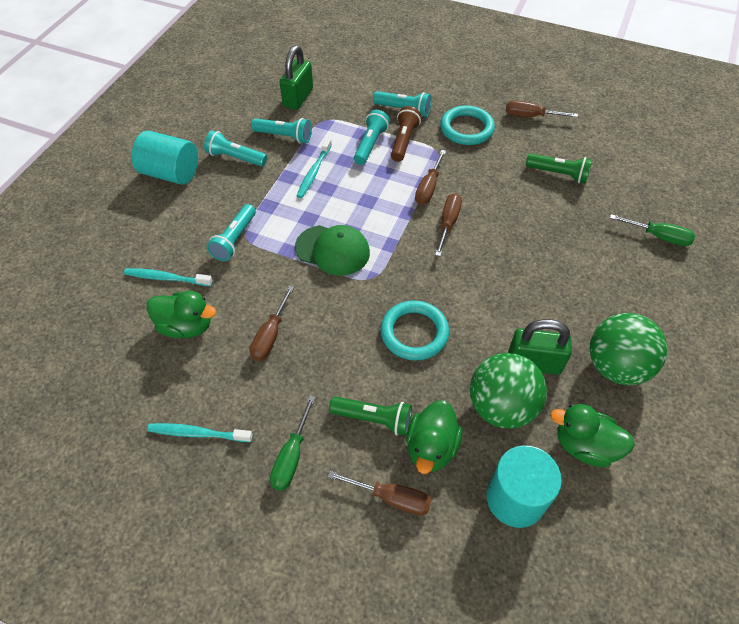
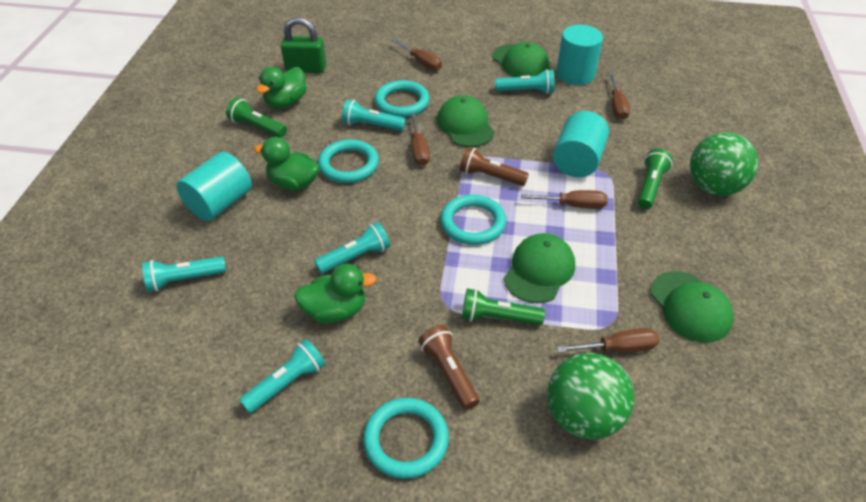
brown flashlight: [391,106,421,162] = 1 -> [419,325,479,410] [460,147,529,186] = 2
green cap: [295,225,370,276] = 1 -> [437,95,495,147] [492,42,549,77] [504,233,575,303] [650,271,734,343] = 4
green flashlight: [329,396,412,436] [526,153,592,184] = 2 -> [226,98,287,138] [462,288,545,325] [638,149,673,209] = 3
green padlock: [280,45,313,110] [508,319,572,375] = 2 -> [281,17,326,73] = 1
green screwdriver: [270,396,316,491] [610,214,695,246] = 2 -> none = 0
turquoise cylinder: [132,131,198,185] [486,445,562,528] = 2 -> [176,152,252,221] [553,111,609,177] [556,25,603,85] = 3
turquoise ring: [380,300,449,361] [440,105,495,145] = 2 -> [318,139,379,183] [363,398,449,479] [375,80,430,117] [441,195,506,245] = 4
turquoise toothbrush: [124,268,213,286] [147,423,253,442] [297,138,332,198] = 3 -> none = 0

